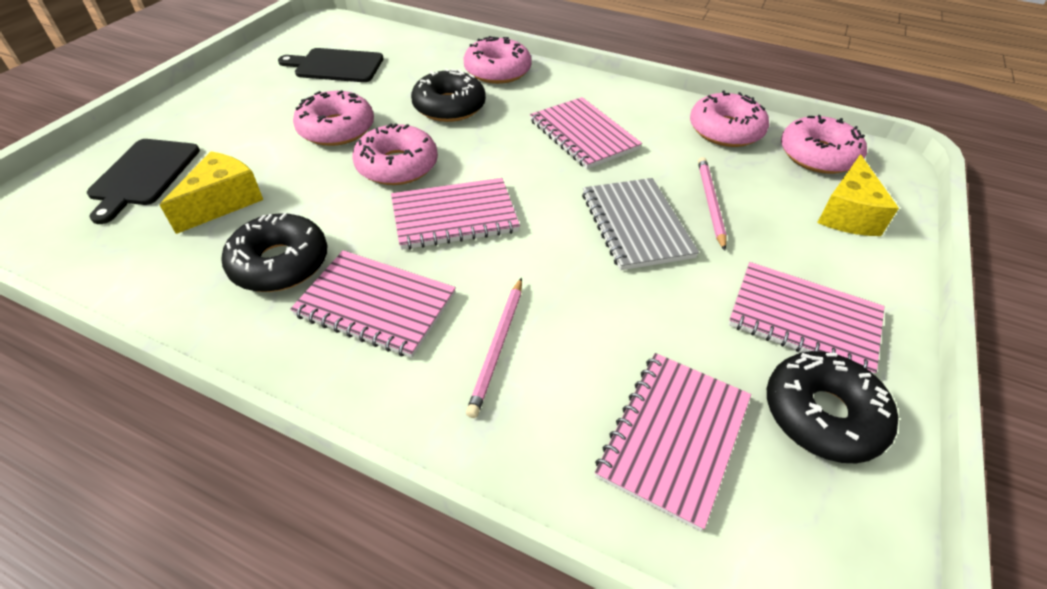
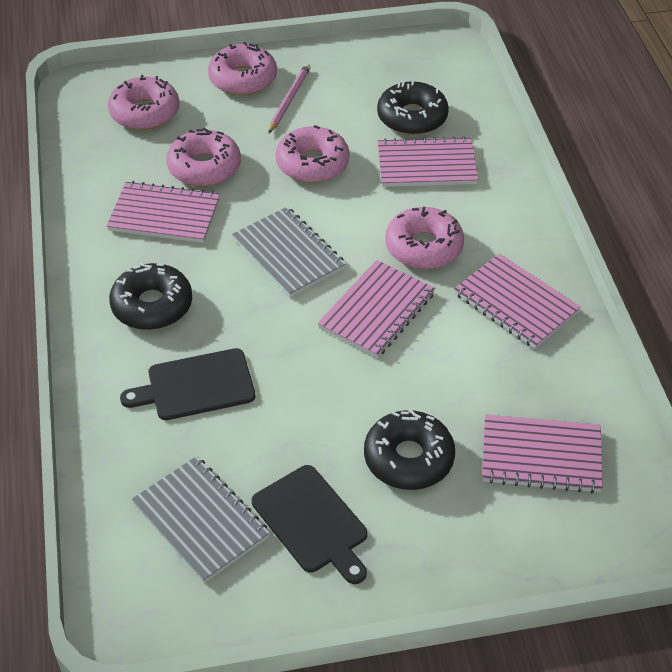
grey notebook: [582,178,699,270] = 1 -> [131,456,270,583] [232,207,346,297] = 2
pink pencil: [466,278,522,418] [698,157,727,251] = 2 -> [268,64,311,134] = 1
yellow cheese: [160,151,263,234] [817,155,899,236] = 2 -> none = 0

